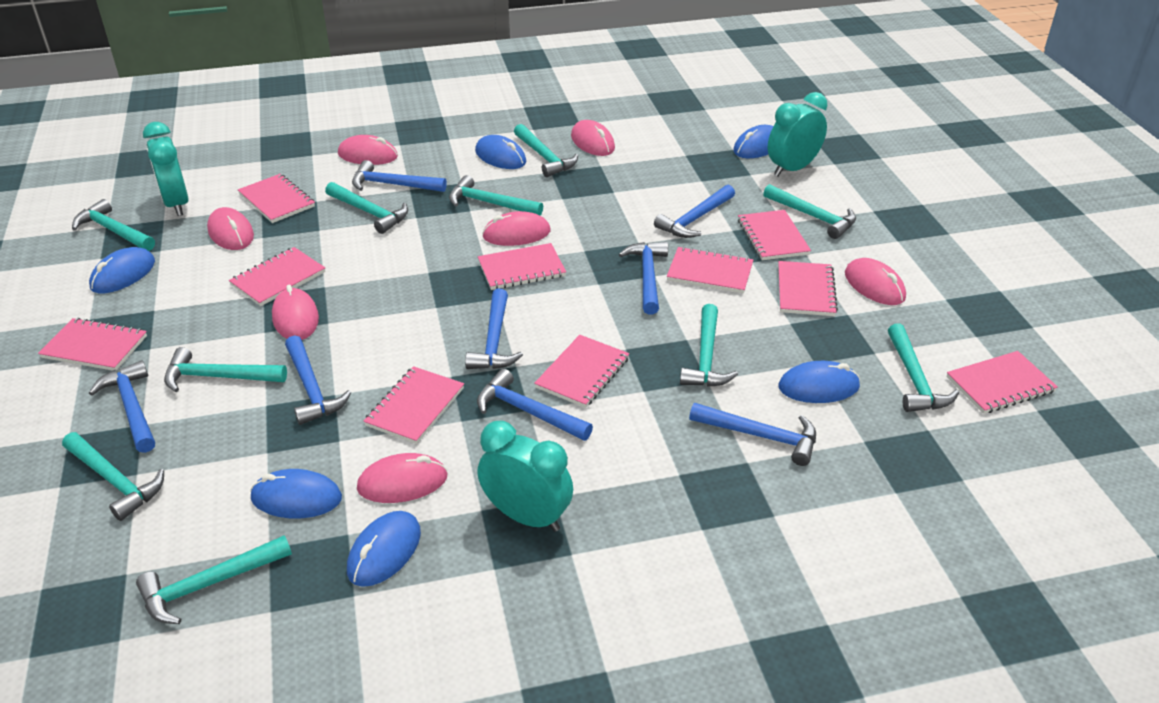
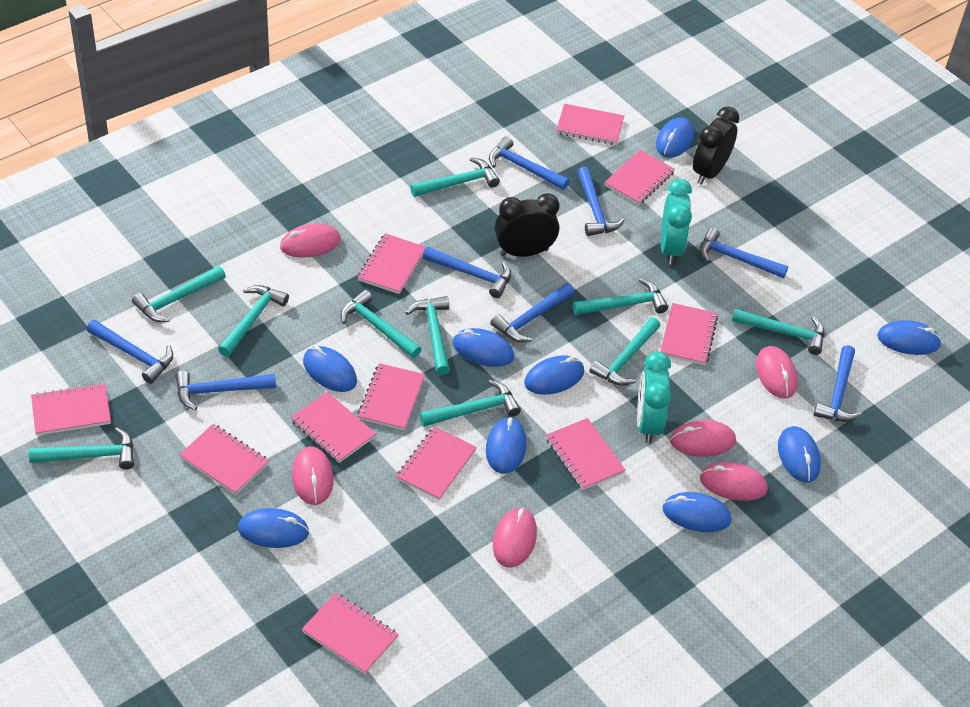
black clock: none = 0 -> [495,193,560,257] [693,106,739,185] = 2
blue mouse: [89,247,155,294] [250,469,342,518] [347,511,421,587] [475,135,526,169] [733,125,773,158] [779,361,860,403] = 6 -> [238,508,309,548] [303,346,357,392] [453,328,514,367] [486,417,527,474] [524,356,584,395] [656,117,694,158] [663,492,731,532] [778,426,821,483] [877,320,942,355] = 9
pink mouse: [207,207,254,250] [272,285,319,340] [338,135,398,165] [357,453,448,503] [482,211,551,246] [571,120,615,156] [845,258,906,305] = 7 -> [280,223,341,257] [292,446,334,505] [493,507,537,568] [670,420,736,457] [700,462,768,501] [756,346,798,399] = 6
pink notebook: [38,318,147,371] [229,247,325,306] [238,174,315,223] [363,366,464,444] [478,243,566,290] [534,335,629,408] [667,247,753,293] [738,210,811,260] [778,261,838,316] [947,351,1058,414] = 10 -> [31,383,111,436] [179,424,269,495] [290,392,376,463] [302,593,399,674] [357,233,426,294] [358,363,425,430] [396,426,477,500] [546,418,625,490] [556,104,624,145] [604,150,675,205] [660,303,718,365] = 11
turquoise clock: [143,122,189,216] [478,421,573,532] [768,92,827,176] = 3 -> [637,352,671,444] [661,179,692,264] = 2

